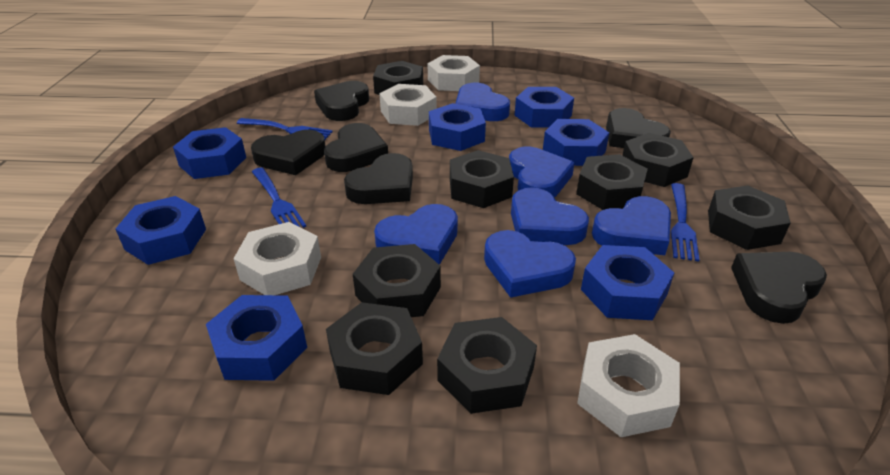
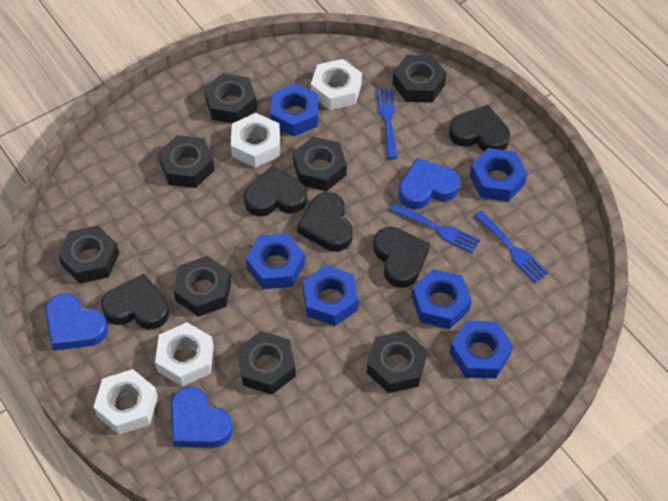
black heart: [251,130,326,175] [314,81,369,121] [324,123,388,172] [344,153,413,204] [606,108,671,148] [731,252,827,324] = 6 -> [101,274,169,329] [244,166,307,216] [297,192,353,252] [373,227,430,288] [449,105,510,151] = 5
blue heart: [374,204,458,265] [455,83,510,121] [484,230,576,298] [509,147,575,197] [511,187,589,245] [592,196,671,255] = 6 -> [45,293,108,350] [171,386,233,448] [398,158,460,209] = 3
blue nut: [115,196,206,265] [173,127,246,179] [206,295,307,381] [429,103,486,151] [514,87,574,128] [543,119,609,166] [581,245,674,320] = 7 -> [246,233,305,289] [270,83,318,137] [303,265,358,326] [411,269,472,329] [449,321,513,378] [470,148,527,202] = 6

